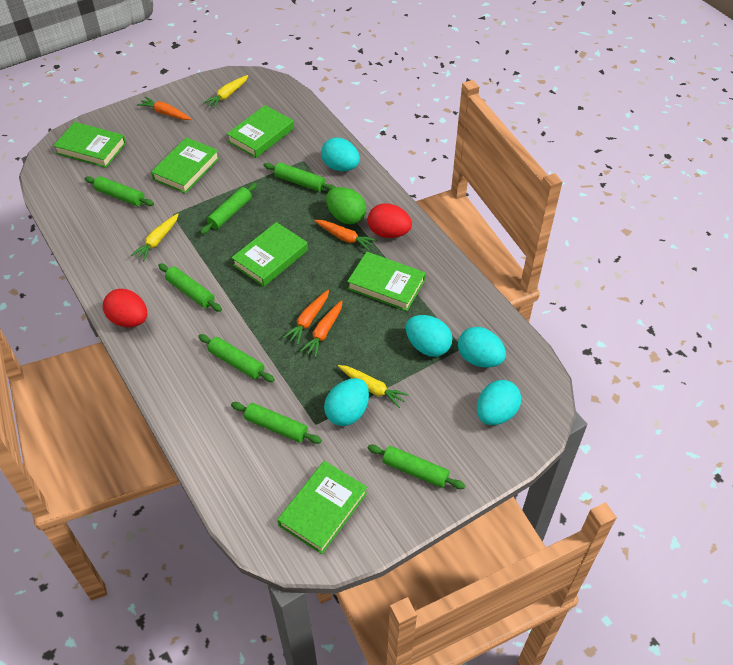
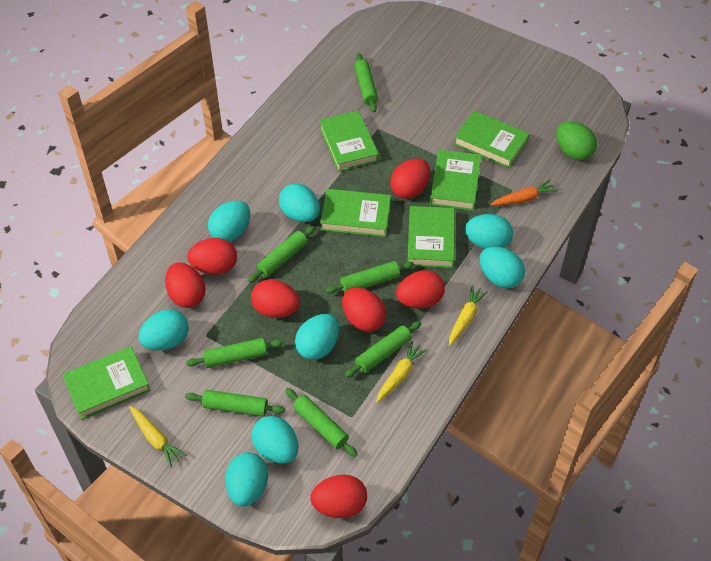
orange carrot: [137,97,191,120] [283,290,329,345] [300,300,342,358] [314,220,377,251] = 4 -> [490,179,558,206] = 1
red egg: [103,289,147,327] [368,203,412,238] = 2 -> [165,262,205,308] [187,238,237,275] [251,279,300,318] [310,475,367,518] [342,287,386,332] [390,159,430,199] [396,270,445,309] = 7
turquoise egg: [321,137,360,171] [324,378,369,426] [406,315,452,357] [458,327,506,368] [477,380,521,425] = 5 -> [138,309,189,350] [208,201,250,242] [225,452,268,506] [251,416,299,464] [279,183,320,222] [295,314,339,360] [465,214,513,249] [480,246,525,288] = 8

